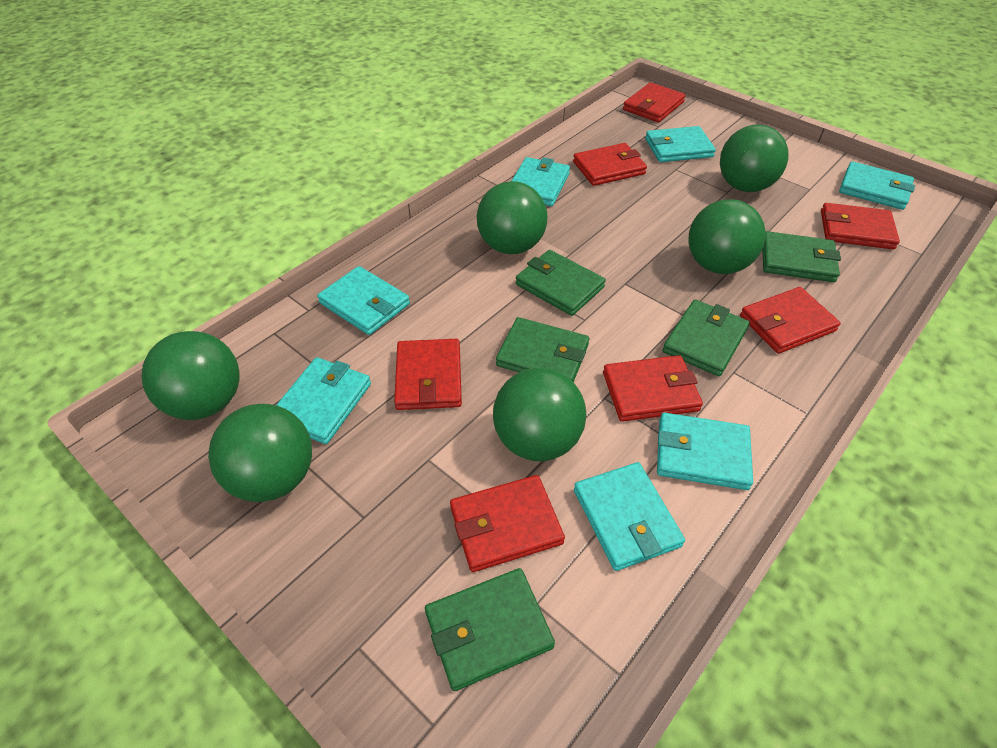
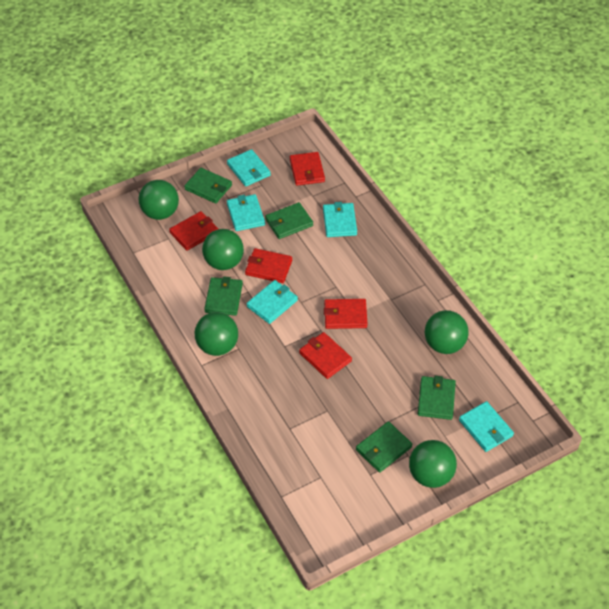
green ball: [141,331,240,420] [208,404,312,502] [477,181,547,254] [493,368,586,461] [689,199,766,274] [720,125,788,192] = 6 -> [139,180,179,220] [195,312,238,356] [202,229,244,270] [409,440,457,488] [425,310,469,354] = 5
red wallet: [394,339,462,410] [450,475,565,572] [573,143,647,186] [603,355,703,422] [623,82,686,122] [740,287,841,354] [821,203,900,249] = 7 -> [169,211,218,251] [245,248,292,283] [290,152,325,186] [299,332,352,379] [324,299,368,329] = 5
turquoise wallet: [276,357,371,444] [317,266,410,335] [512,157,570,206] [574,462,685,571] [645,126,716,162] [657,413,753,490] [839,161,915,210] = 7 -> [227,149,271,187] [227,194,265,231] [247,280,298,324] [323,202,357,237] [459,401,514,452] = 5

